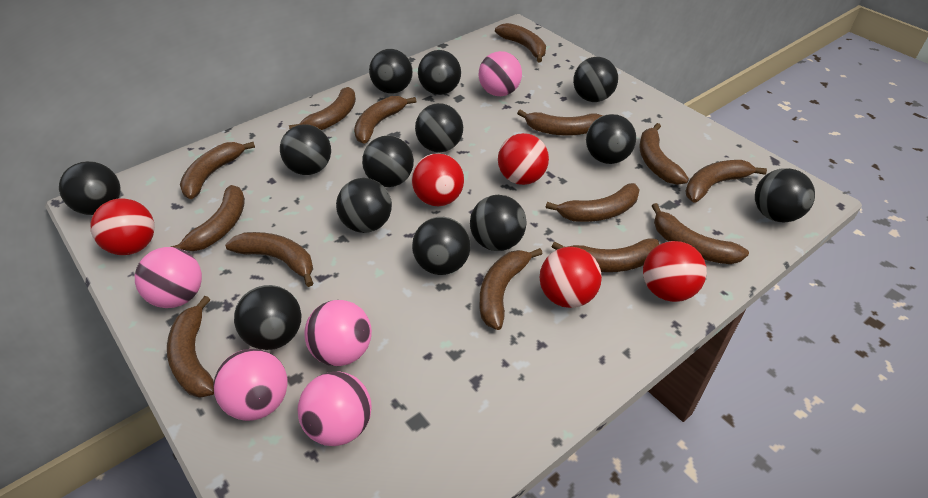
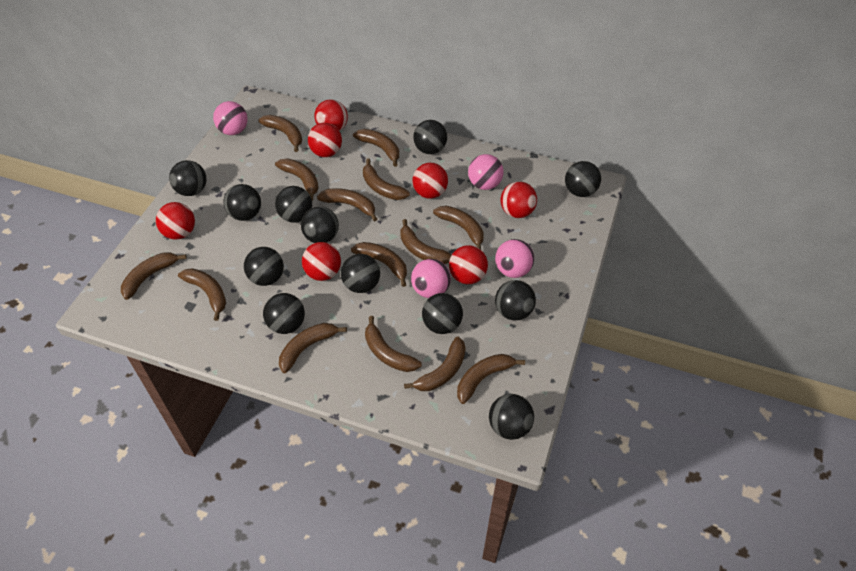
black ball: [59,161,121,215] [234,285,301,350] [280,124,331,175] [336,178,392,233] [362,136,414,187] [369,49,413,93] [412,217,471,275] [415,103,463,152] [418,50,461,95] [470,195,526,251] [573,57,618,102] [586,114,636,164] [755,168,815,223] = 13 -> [169,160,206,196] [223,184,261,221] [244,247,284,286] [263,293,305,334] [275,186,312,223] [301,206,339,243] [341,254,380,293] [413,120,447,154] [422,293,463,334] [489,394,534,440] [495,280,536,321] [565,161,601,197] = 12
pink ball: [135,247,202,308] [213,349,288,421] [298,371,372,446] [304,300,372,366] [479,51,522,96] = 5 -> [213,101,248,135] [411,259,451,298] [468,154,504,190] [495,239,534,278] = 4
red ball: [91,198,155,255] [411,153,464,206] [498,133,549,185] [540,247,602,308] [643,241,707,302] = 5 -> [156,202,195,240] [302,242,341,281] [308,123,342,157] [314,99,348,131] [412,163,448,199] [449,245,488,284] [500,182,537,218] = 7

